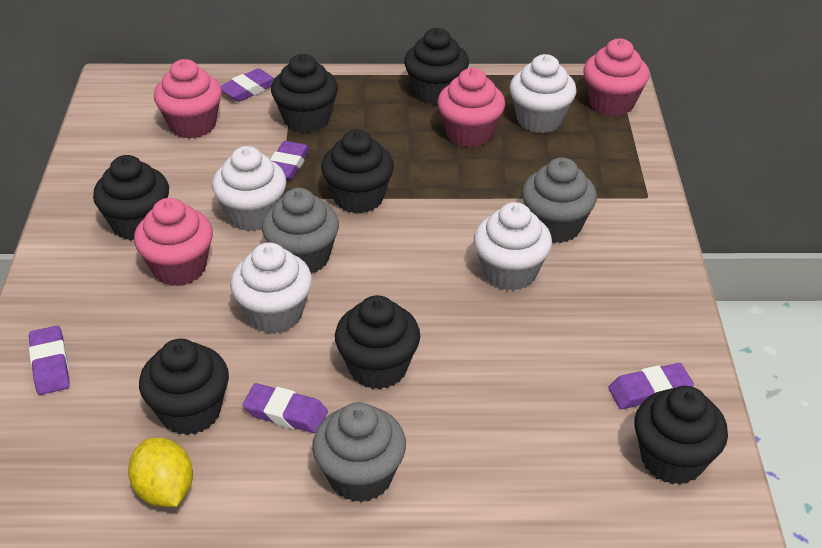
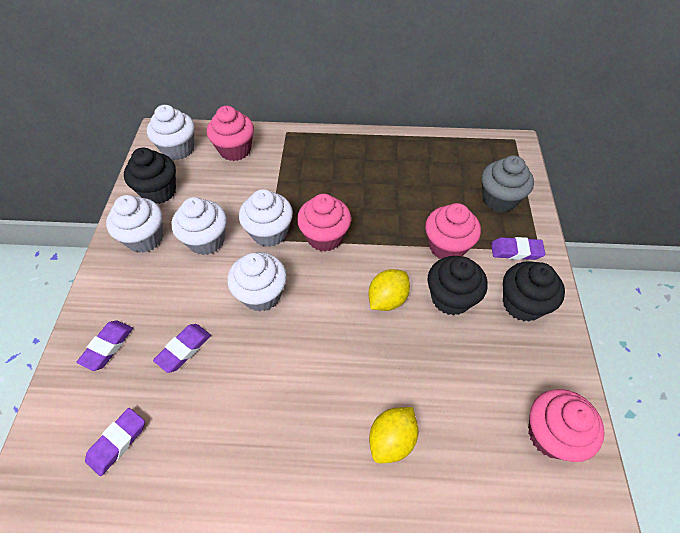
black cupcake: [93,155,169,241] [139,339,229,435] [271,54,338,133] [321,130,394,214] [335,295,420,389] [404,28,469,105] [634,386,728,485] = 7 -> [124,148,176,204] [427,256,488,316] [503,261,565,322] = 3
grey cupcake: [262,188,339,274] [312,402,406,502] [522,157,597,243] = 3 -> [482,155,534,213] = 1
purple eraser: [29,326,70,395] [221,68,275,102] [242,383,328,433] [270,141,310,180] [608,363,694,409] = 5 -> [77,321,133,371] [85,408,145,476] [153,324,211,373] [491,237,545,260] = 4
white cupcake: [212,146,287,231] [230,242,312,334] [474,202,552,291] [509,54,577,133] = 4 -> [106,195,163,253] [147,105,195,160] [171,197,227,255] [227,252,287,312] [239,189,293,247] = 5
yellow lemon: [128,437,193,507] = 1 -> [368,269,410,311] [369,407,418,463] = 2

